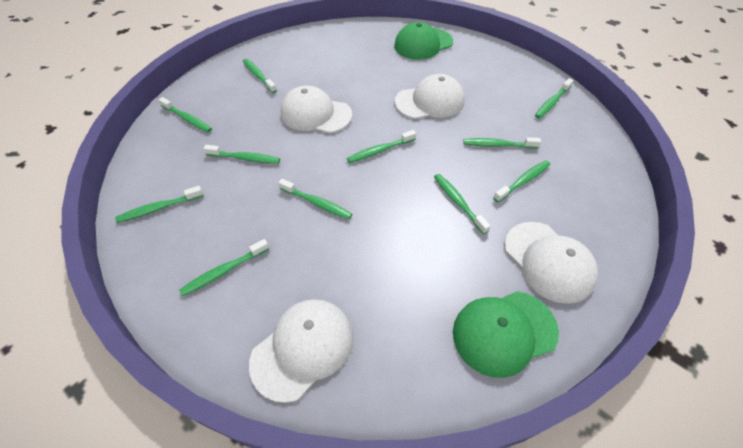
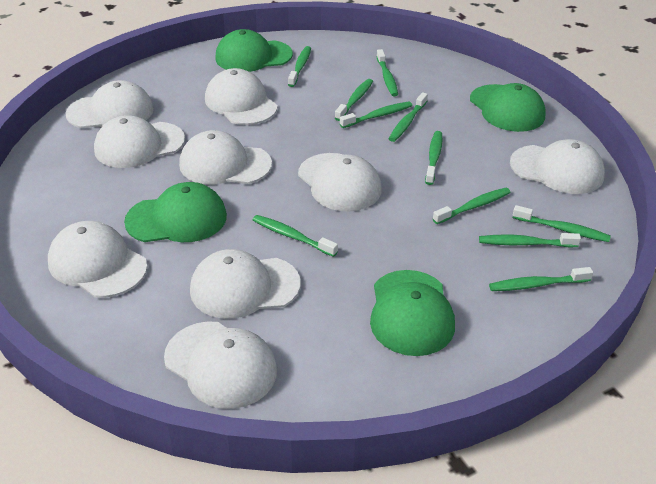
green cap: [394,22,453,60] [453,291,559,378] = 2 -> [124,182,227,242] [215,29,293,72] [370,270,455,356] [470,83,546,132] = 4
white cap: [249,299,353,403] [281,86,352,133] [394,74,465,119] [504,222,598,304] = 4 -> [48,221,147,298] [66,80,154,128] [94,115,185,168] [164,321,277,409] [179,130,272,184] [190,249,300,319] [205,68,277,125] [298,153,382,211] [510,139,605,194] = 9

